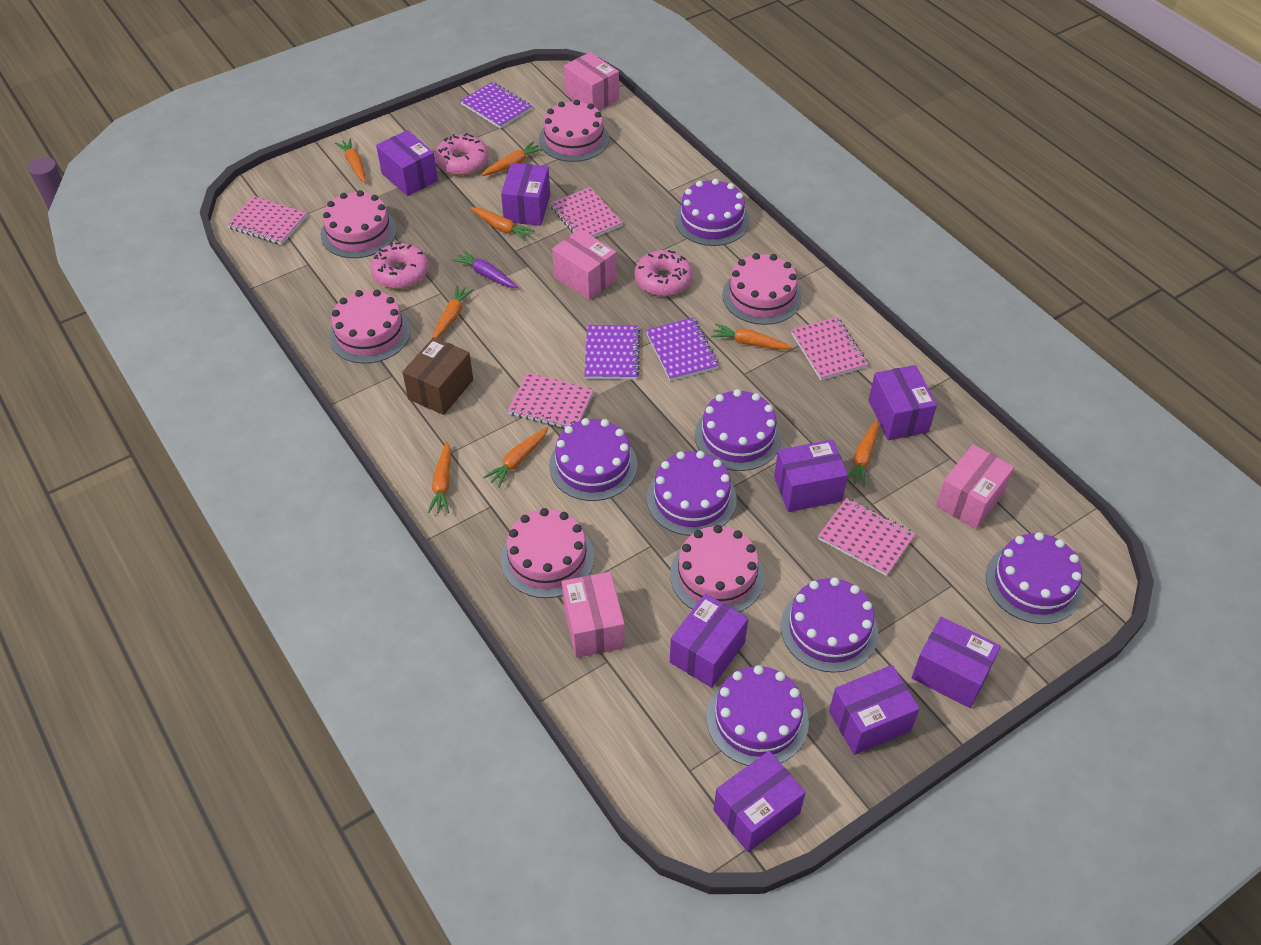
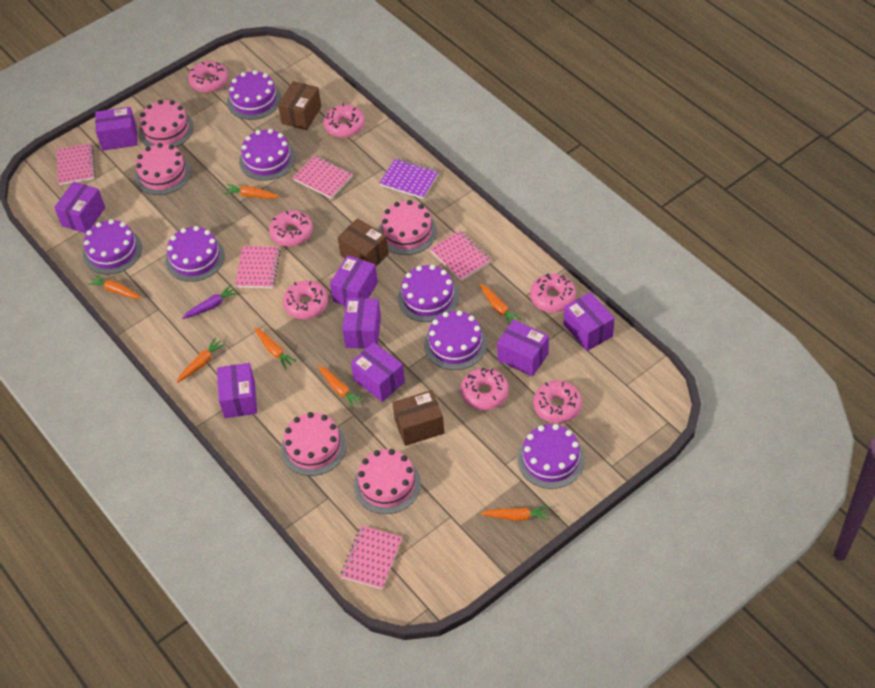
brown box: [402,337,473,415] = 1 -> [278,81,321,130] [338,218,389,266] [392,390,444,446] = 3
orange carrot: [335,138,366,183] [427,442,451,513] [432,285,474,339] [470,207,535,241] [481,141,544,176] [483,427,548,488] [711,324,793,350] [847,419,879,487] = 8 -> [88,274,142,299] [177,337,226,383] [223,184,280,199] [254,328,297,369] [318,366,364,409] [479,284,522,325] [480,506,550,521] = 7
pink box: [552,229,617,300] [562,572,625,658] [564,52,619,110] [936,444,1014,529] = 4 -> none = 0
pink cake: [320,190,397,258] [329,290,411,364] [501,508,594,598] [539,100,609,162] [670,525,765,612] [722,253,802,325] = 6 -> [135,143,191,195] [139,100,194,147] [281,412,347,476] [354,449,421,514] [378,200,437,255] = 5
pink donut: [370,242,429,289] [435,133,489,175] [635,250,693,296] = 3 -> [188,61,228,93] [269,210,313,246] [283,280,328,319] [324,103,365,138] [461,368,509,410] [530,274,576,313] [534,381,582,423] = 7
purple notebook: [460,82,532,129] [584,325,640,380] [646,318,719,381] = 3 -> [379,159,439,199] = 1

